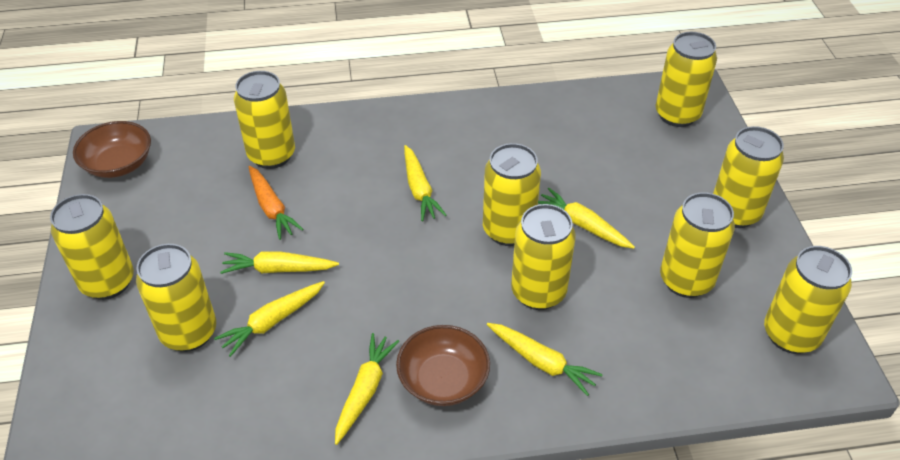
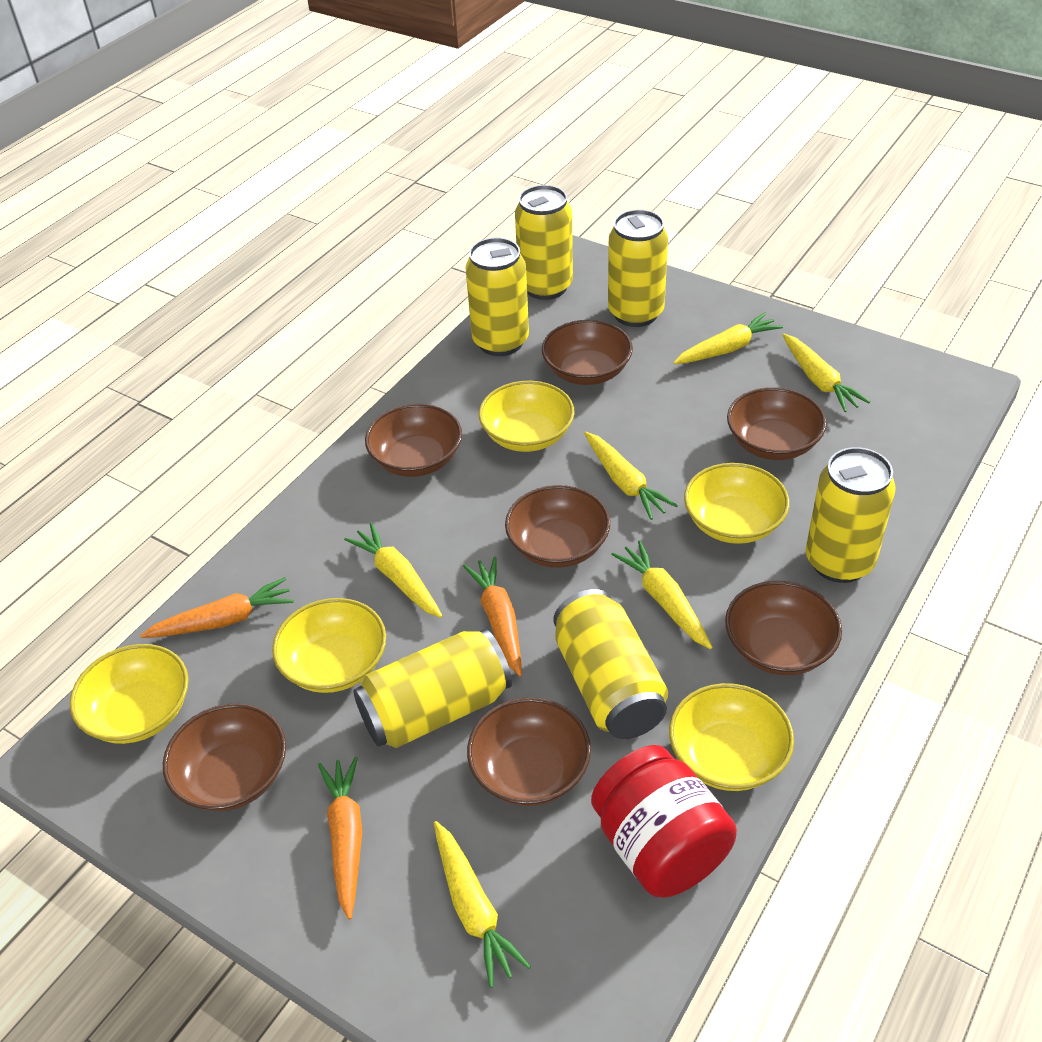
brown bowl: [73,121,151,178] [396,325,490,406] = 2 -> [163,703,286,812] [365,404,462,477] [467,697,591,806] [505,485,610,568] [542,320,633,385] [725,581,842,675] [727,387,827,460] = 7
orange carrot: [249,166,304,240] = 1 -> [140,577,294,638] [318,757,362,920] [463,557,522,676] = 3
red jar: none = 0 -> [591,745,737,898] = 1
yellow bowl: none = 0 -> [70,644,189,744] [272,598,386,693] [479,381,574,452] [669,683,794,791] [684,463,790,544] = 5
yellow can: [50,194,134,300] [136,244,216,352] [234,71,295,169] [483,143,541,246] [511,204,576,310] [655,32,717,127] [660,192,735,298] [713,126,784,228] [764,246,852,354] = 9 -> [353,628,512,748] [465,237,529,356] [515,185,573,300] [553,589,668,739] [608,209,668,327] [806,447,896,583] = 6

